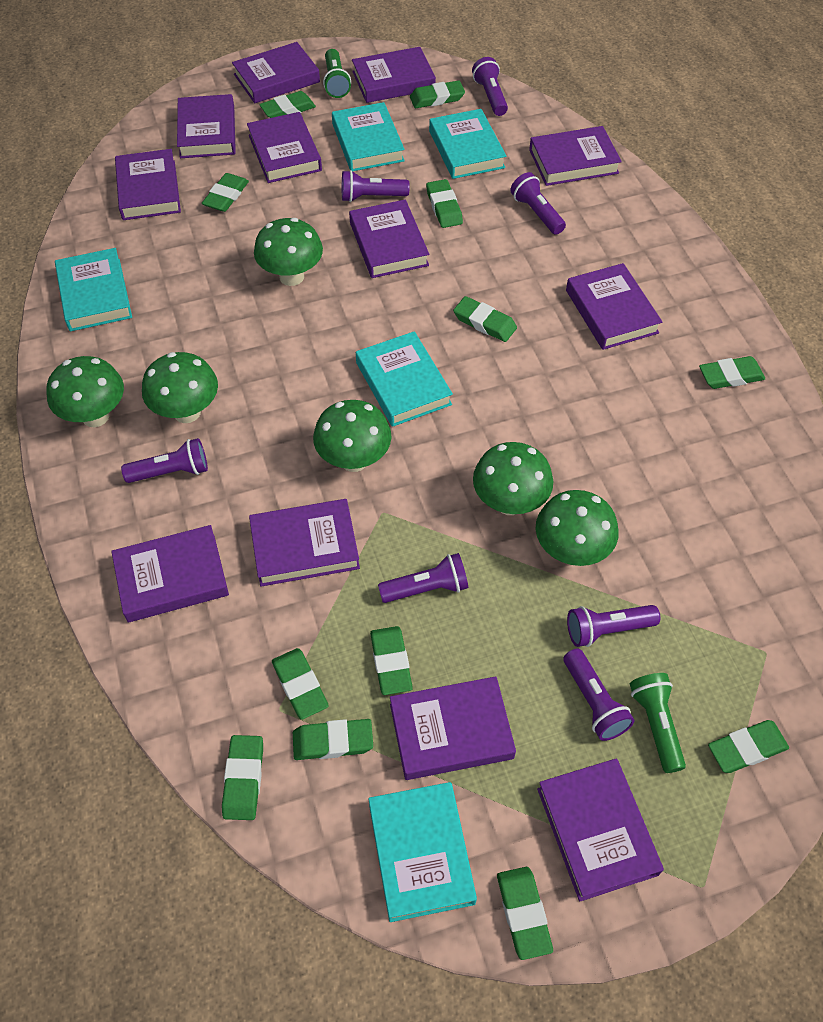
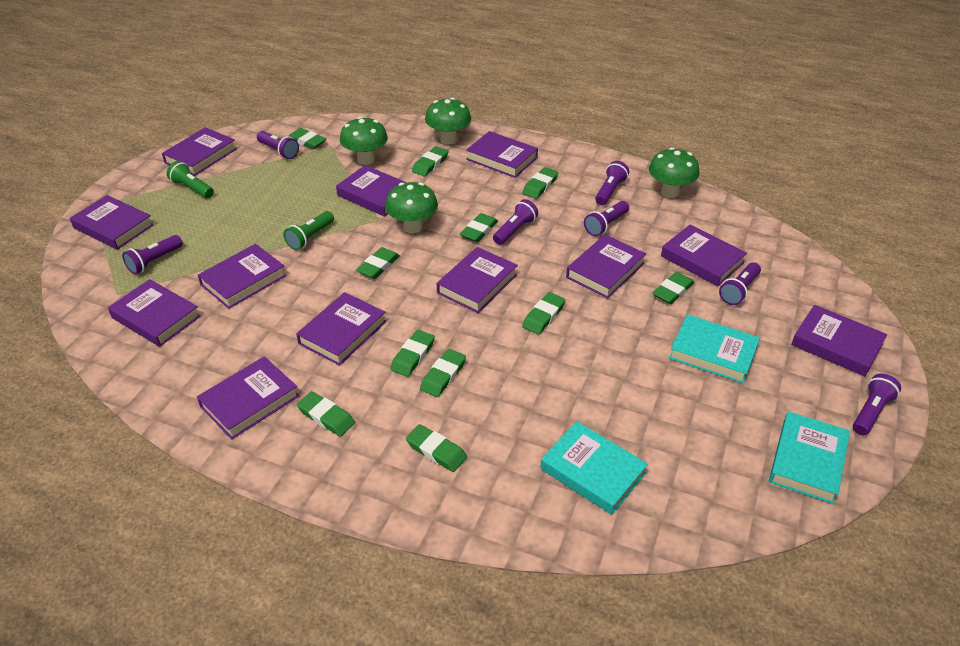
green eraser: [202,173,249,212] [222,735,263,820] [259,91,316,118] [272,648,329,720] [293,719,373,760] [370,626,413,695] [410,80,465,108] [426,179,463,228] [453,296,517,342] [497,867,553,960] [699,356,765,389] [708,720,789,773] = 12 -> [289,128,326,149] [297,391,355,437] [356,247,400,279] [390,330,435,377] [406,424,467,472] [412,146,449,176] [420,349,466,397] [460,213,498,242] [522,167,559,199] [522,292,565,335] [653,272,694,304] = 11
green mushroom: [46,356,124,427] [142,352,218,423] [254,218,323,286] [313,400,391,472] [473,442,553,515] [536,490,619,566] = 6 -> [340,117,388,165] [385,182,438,233] [425,98,471,144] [649,147,699,198] = 4
turquoise book: [55,248,132,331] [332,102,405,171] [356,331,453,427] [368,782,477,922] [429,109,506,179] = 5 -> [541,421,648,515] [669,314,760,384] [769,411,850,504] = 3

